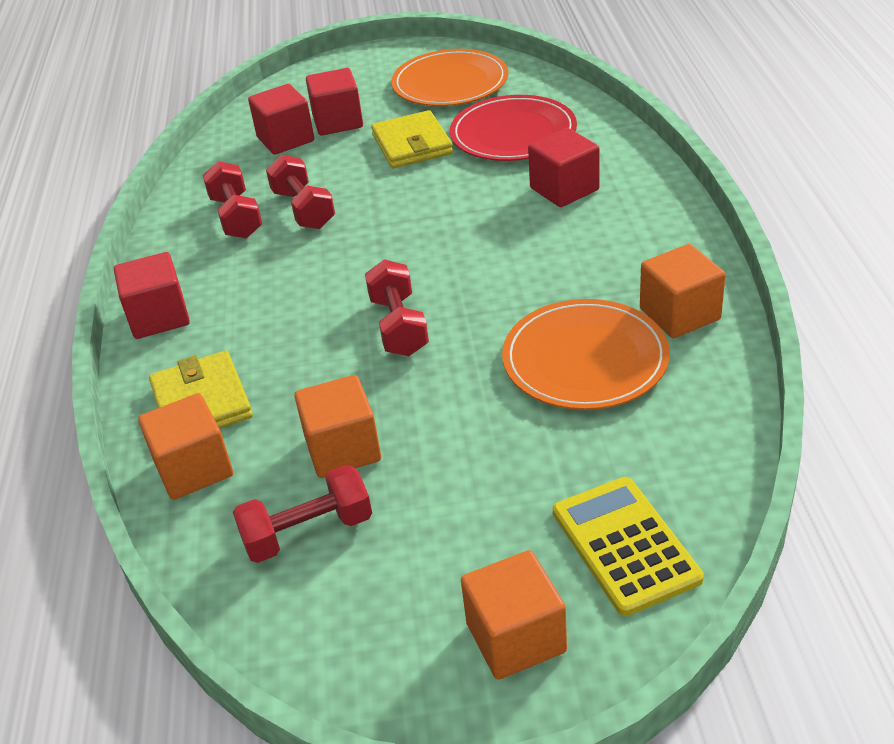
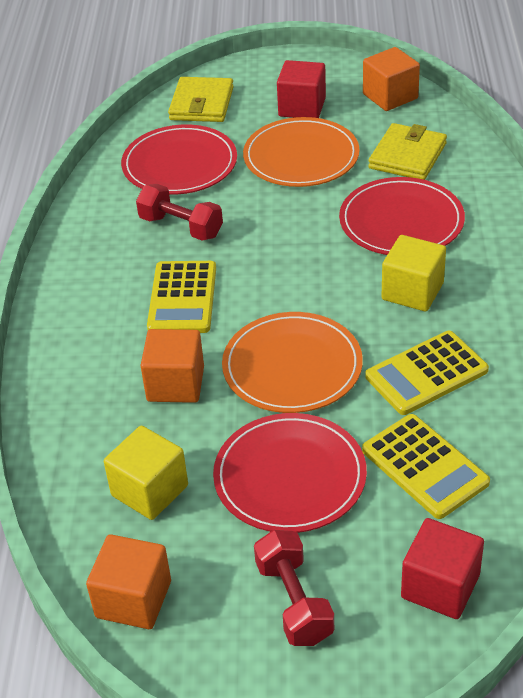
orange cube: [138,393,233,500] [294,375,381,478] [461,550,567,680] [640,244,725,338] = 4 -> [86,534,171,629] [140,329,204,403] [363,47,420,111] = 3
red cube: [114,252,190,339] [248,84,314,155] [306,68,363,136] [528,128,599,207] = 4 -> [277,60,326,118] [401,518,484,619] = 2
red dumbbell: [203,161,262,239] [233,465,372,563] [266,155,335,229] [365,259,429,356] = 4 -> [136,184,223,241] [254,530,334,646] = 2
red plate: [450,95,577,161] = 1 -> [121,125,237,195] [213,413,367,533] [339,177,465,255] = 3
yellow calculator: [553,477,704,616] = 1 -> [147,261,216,333] [362,414,490,519] [365,331,489,415] = 3
yellow cube: none = 0 -> [104,426,188,520] [381,235,446,312] = 2

